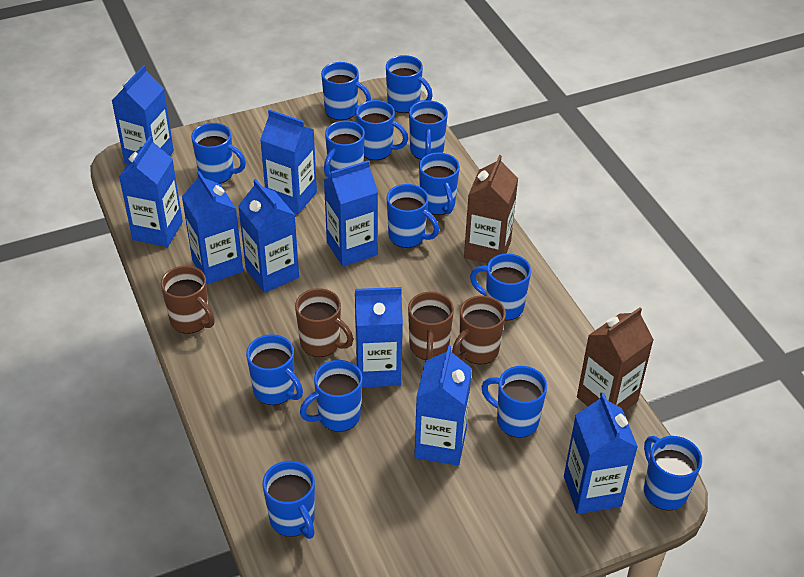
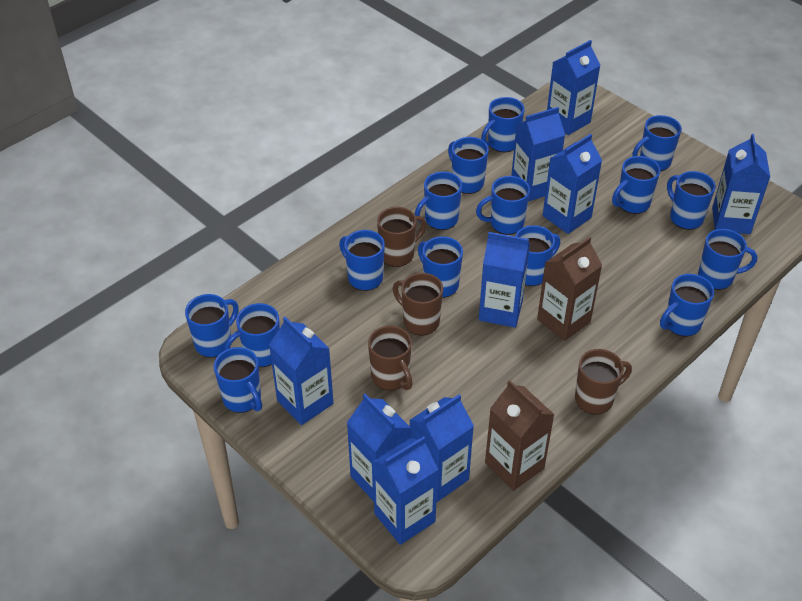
blue mug: [191,123,246,184] [246,334,303,405] [262,461,315,539] [300,360,362,432] [321,62,371,120] [324,121,365,178] [356,100,408,160] [386,55,433,113] [387,184,439,248] [409,100,448,160] [419,153,460,215] [470,253,531,321] [481,366,547,438] [644,436,702,510] = 14 -> [185,294,239,358] [214,347,262,413] [224,303,280,367] [339,230,385,291] [415,171,462,230] [418,236,463,298] [448,137,489,194] [476,176,530,235] [481,97,525,152] [515,225,560,286] [612,156,660,214] [633,115,682,171] [660,274,714,337] [667,171,716,230] [698,229,757,290] = 15

